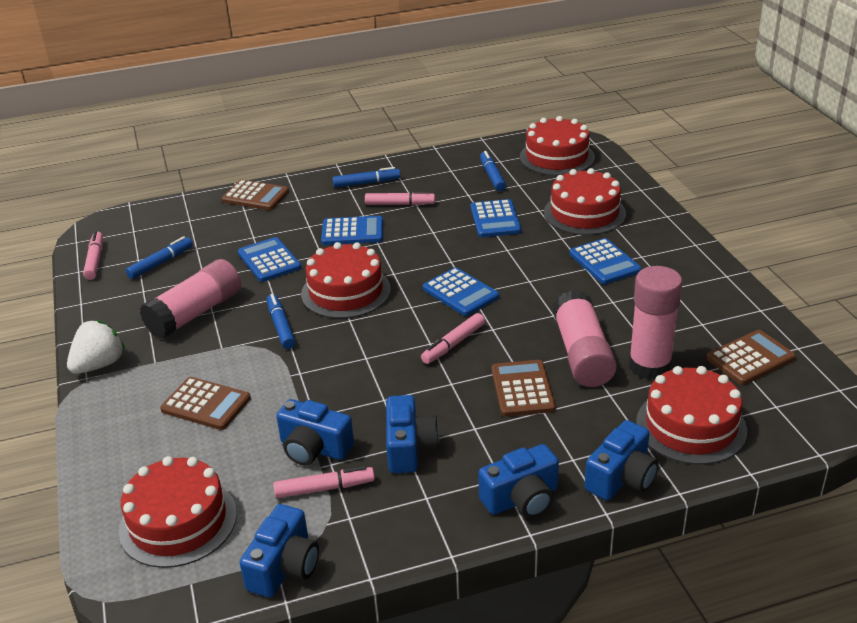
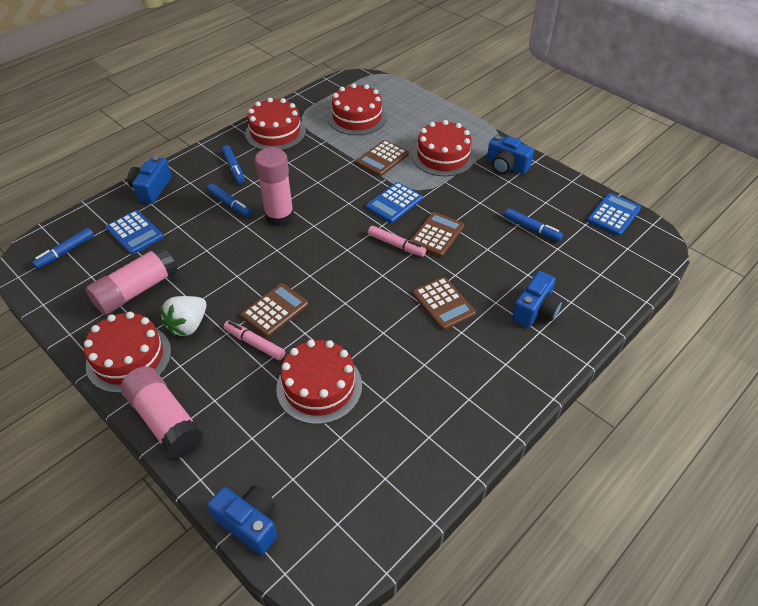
blue calculator: [238,237,301,282] [321,216,383,245] [423,267,499,316] [471,199,521,237] [569,238,641,284] = 5 -> [106,210,164,255] [366,182,423,223] [587,193,641,236] = 3
blue camera: [240,504,319,597] [276,399,354,466] [386,395,439,473] [478,444,559,518] [585,420,658,501] = 5 -> [128,156,171,204] [207,485,277,555] [487,135,534,174] [512,271,563,327] = 4
pink marker: [83,231,103,280] [273,466,375,498] [365,191,435,205] [421,313,485,364] = 4 -> [223,321,285,360] [368,226,426,257] = 2

